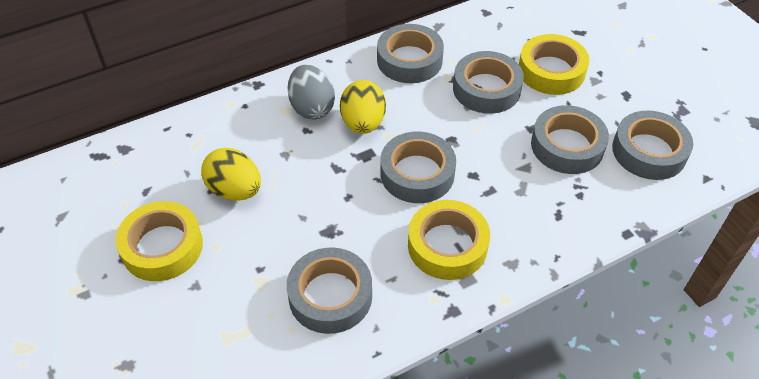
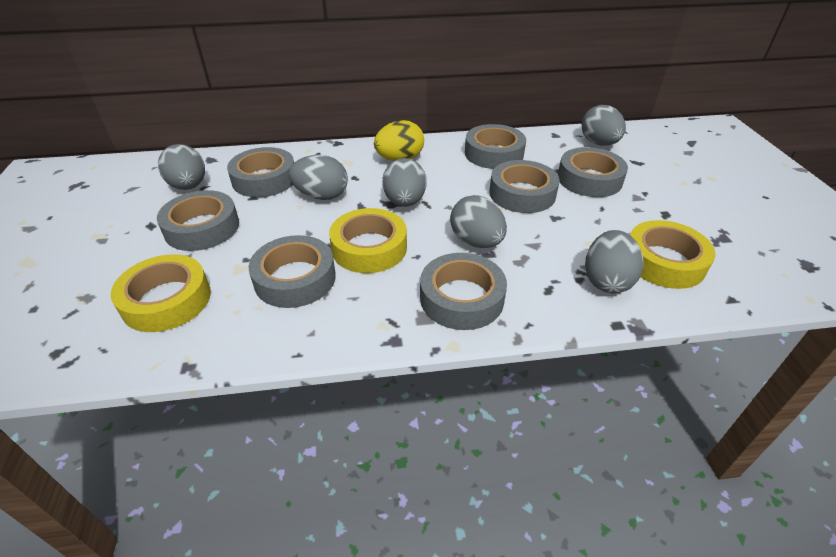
grey egg: [288,65,335,119] = 1 -> [158,144,205,190] [289,155,348,200] [382,158,427,207] [450,195,507,248] [582,105,626,145] [585,230,643,294] = 6
grey tape: [286,248,372,334] [377,24,444,83] [380,132,456,203] [453,51,524,114] [531,105,609,174] [612,110,693,180] = 6 -> [157,190,239,251] [227,147,294,197] [248,235,336,308] [420,253,507,330] [465,124,526,169] [489,160,559,213] [558,147,628,197] = 7
yellow egg: [201,148,261,201] [340,80,386,134] = 2 -> [374,120,424,161] = 1

